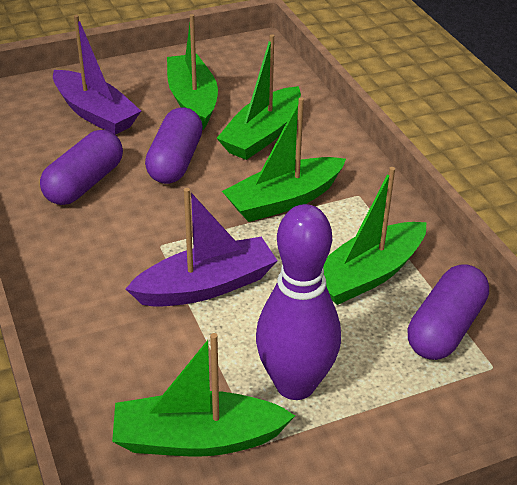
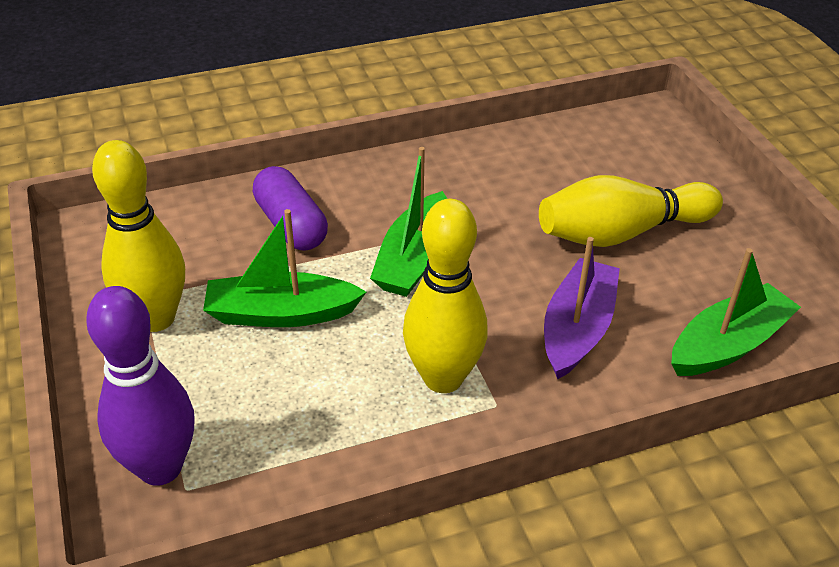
green boat: [112,333,295,456] [167,14,218,130] [217,34,301,160] [222,98,346,222] [323,167,427,305] = 5 -> [203,209,366,327] [370,147,447,297] [671,248,801,376] = 3
purple boat: [53,15,141,135] [126,188,278,307] = 2 -> [544,237,620,380] = 1
purple capsule: [40,130,123,205] [145,107,203,184] [407,264,489,360] = 3 -> [253,166,328,251] = 1
yellow bowling pin: none = 0 -> [92,140,185,332] [403,199,488,393] [539,175,723,247] = 3

